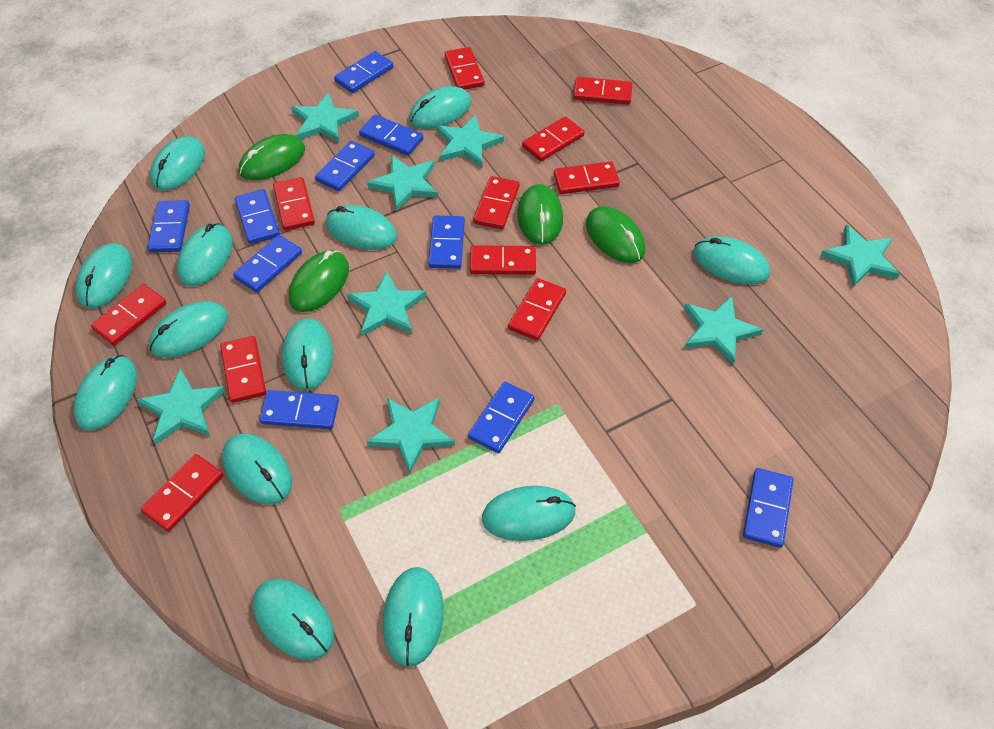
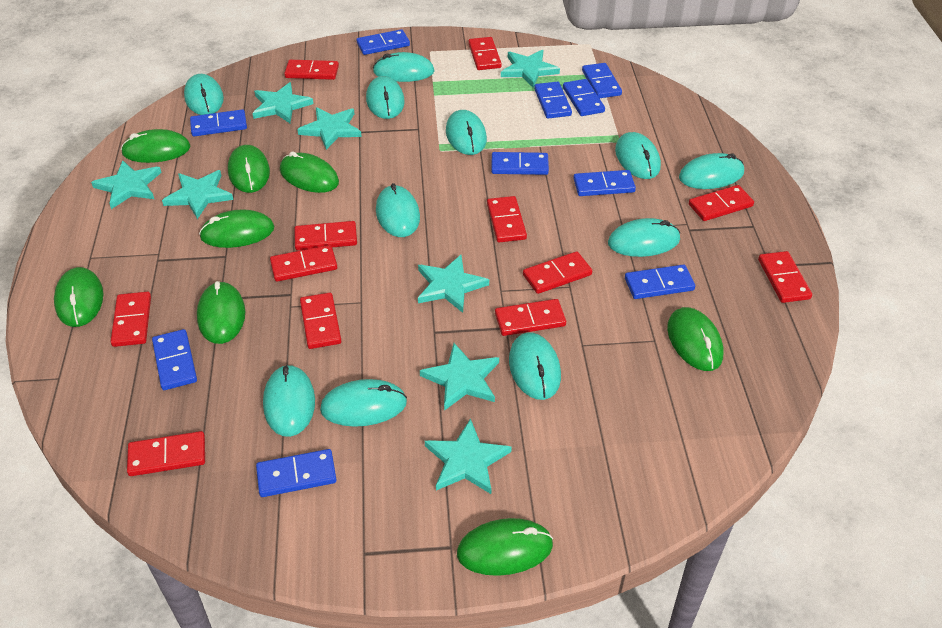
green mouse: [239,134,305,180] [289,250,349,312] [517,184,563,245] [586,206,645,263] = 4 -> [54,267,103,327] [121,129,191,163] [197,281,245,344] [199,210,274,248] [228,145,270,193] [280,151,339,193] [457,518,553,576] [667,307,723,371] = 8
red domino: [91,284,166,345] [141,454,223,532] [220,336,266,403] [273,177,315,231] [445,47,484,90] [470,245,536,275] [474,176,519,229] [508,278,566,341] [522,116,584,161] [554,161,620,194] [573,77,632,105] = 11 -> [111,292,151,347] [127,431,205,476] [270,245,337,282] [284,59,339,80] [294,221,357,251] [300,293,341,349] [468,37,502,70] [487,196,527,242] [495,299,566,336] [523,251,592,294] [689,185,754,221] [758,251,812,303] = 12
turquoise mouse: [74,355,137,430] [76,243,132,308] [149,301,228,358] [150,136,205,191] [177,223,233,286] [222,433,292,505] [253,579,334,660] [282,318,333,390] [326,205,397,250] [383,567,444,667] [409,86,471,129] [482,486,576,541] [693,236,770,285] = 13 -> [184,74,224,115] [263,364,315,437] [320,379,407,427] [366,76,405,119] [373,52,435,82] [376,183,420,237] [446,110,487,155] [509,332,561,400] [608,218,680,257] [615,132,661,179] [679,153,744,189] = 11

